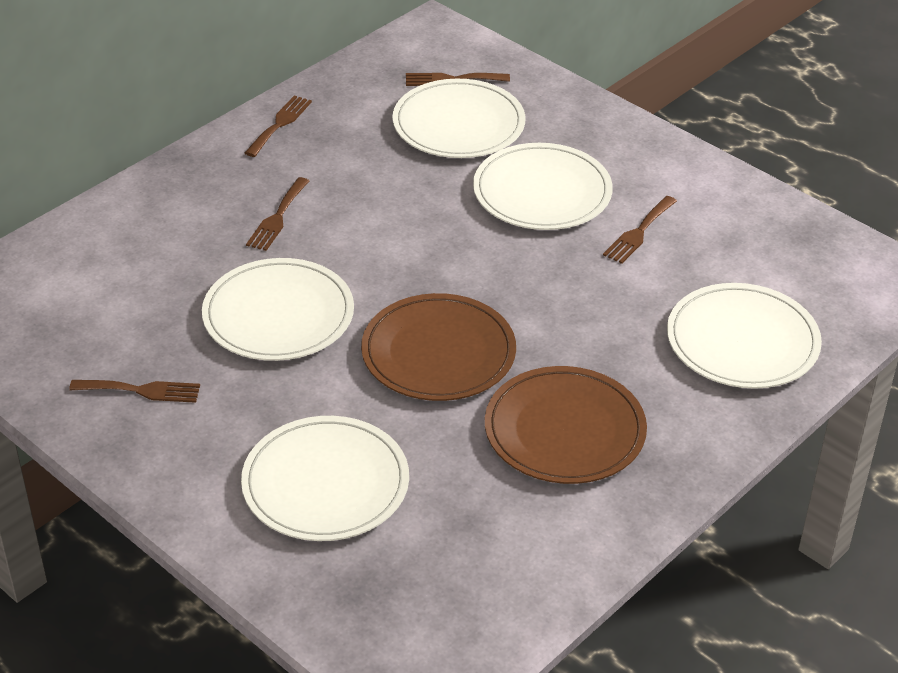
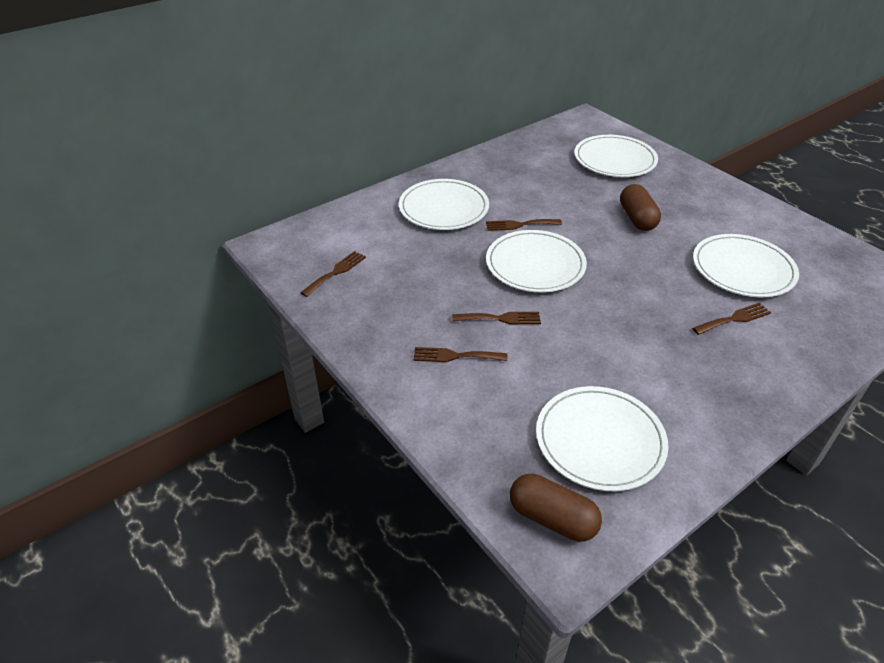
brown capsule: none = 0 -> [510,474,602,542] [620,184,661,231] = 2
brown plate: [361,293,516,401] [485,366,647,484] = 2 -> none = 0

